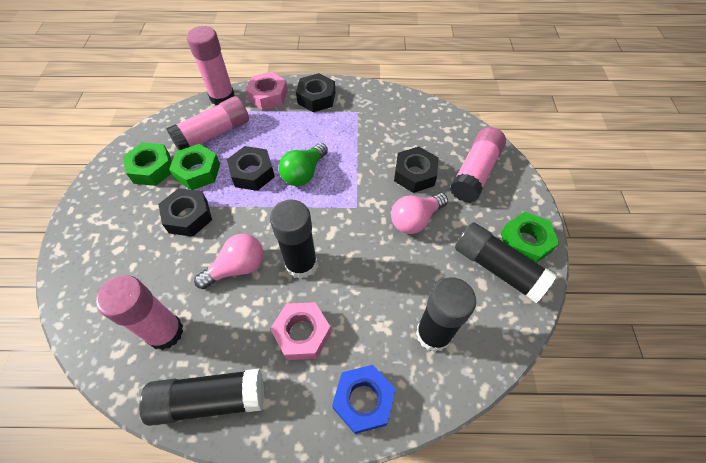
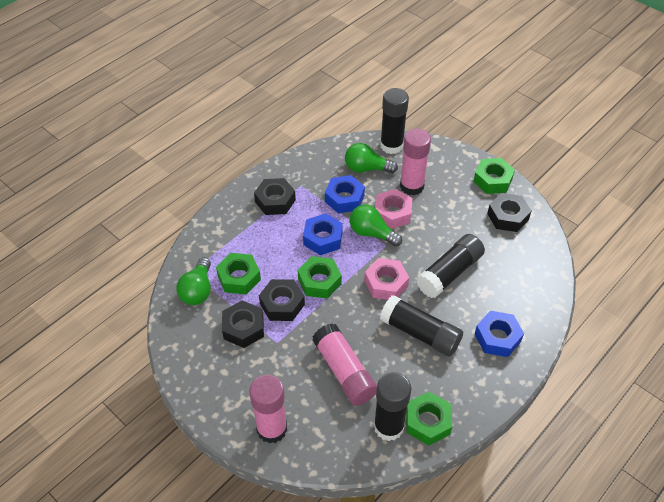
blue nut: [332,365,395,434] = 1 -> [303,213,343,255] [325,175,365,213] [475,311,524,357] = 3
green light bulb: [279,143,328,186] = 1 -> [176,257,211,305] [345,143,398,173] [350,204,402,246] = 3
green nut: [123,143,172,186] [169,144,220,190] [501,212,559,263] = 3 -> [216,253,261,295] [298,256,342,299] [406,392,452,445] [473,158,515,194] = 4
pink glue stick: [96,275,184,350] [166,96,249,150] [187,26,235,105] [450,127,506,203] = 4 -> [249,375,287,443] [312,323,377,406] [400,128,431,196] = 3
pink light bulb: [194,234,263,289] [391,193,448,234] = 2 -> none = 0

